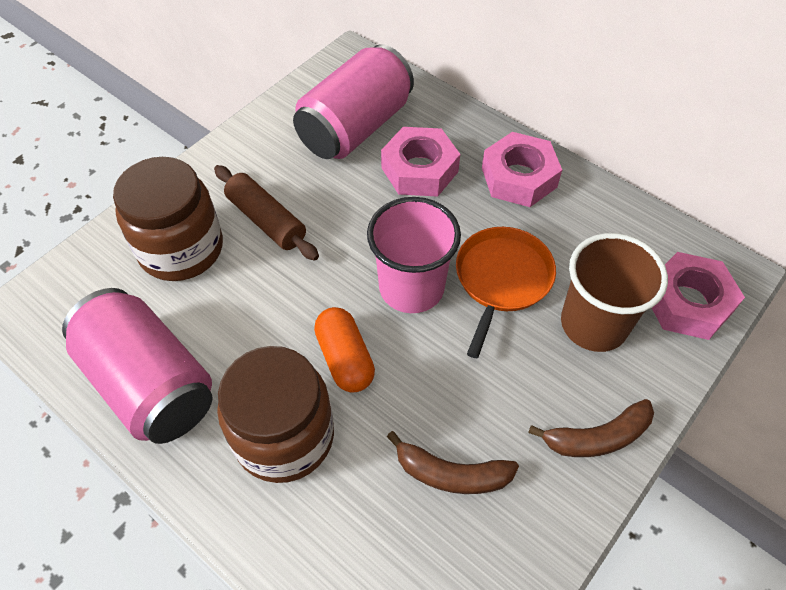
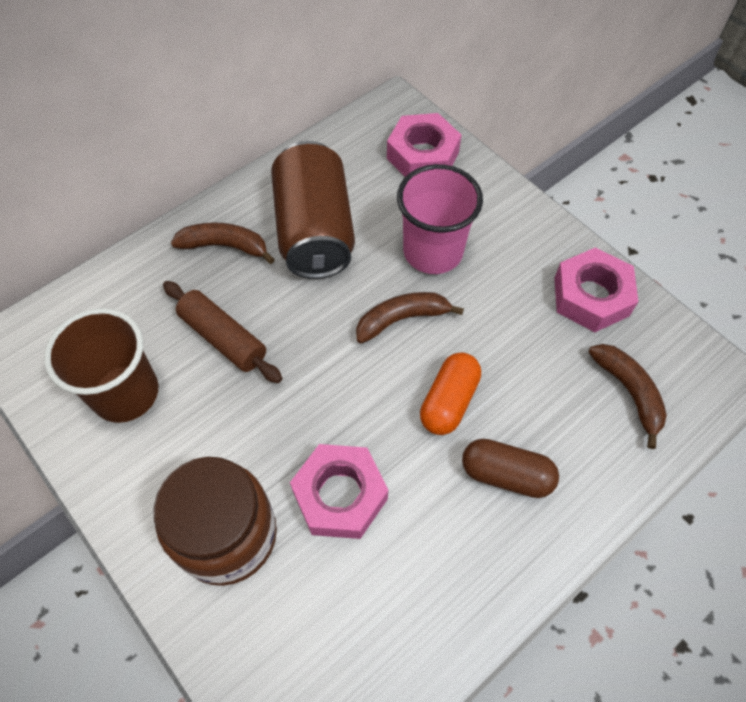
brown banana: [387,431,519,494] [528,399,654,457] = 2 -> [171,222,275,264] [356,292,464,343] [588,344,667,449] = 3
brown can: none = 0 -> [271,141,355,279] = 1
brown capsule: none = 0 -> [462,439,559,498] = 1
brown jar: [113,157,223,281] [217,346,334,483] = 2 -> [153,457,277,586] = 1
orange pan: [456,227,556,358] = 1 -> none = 0
pink can: [62,288,212,444] [293,44,414,159] = 2 -> none = 0

